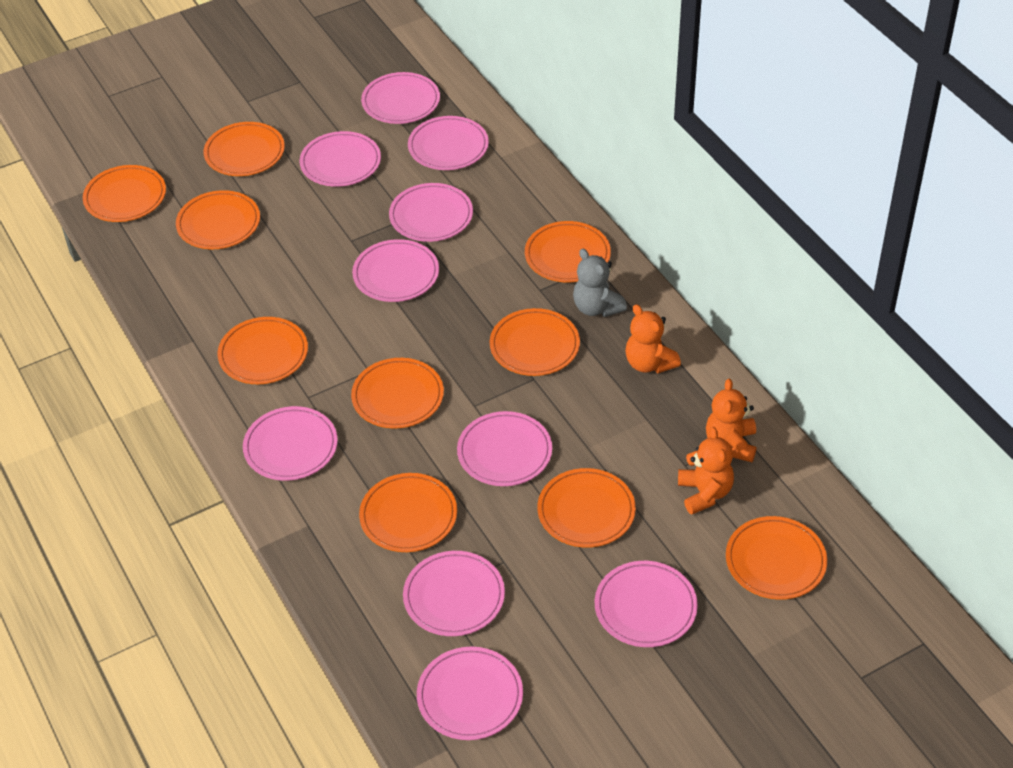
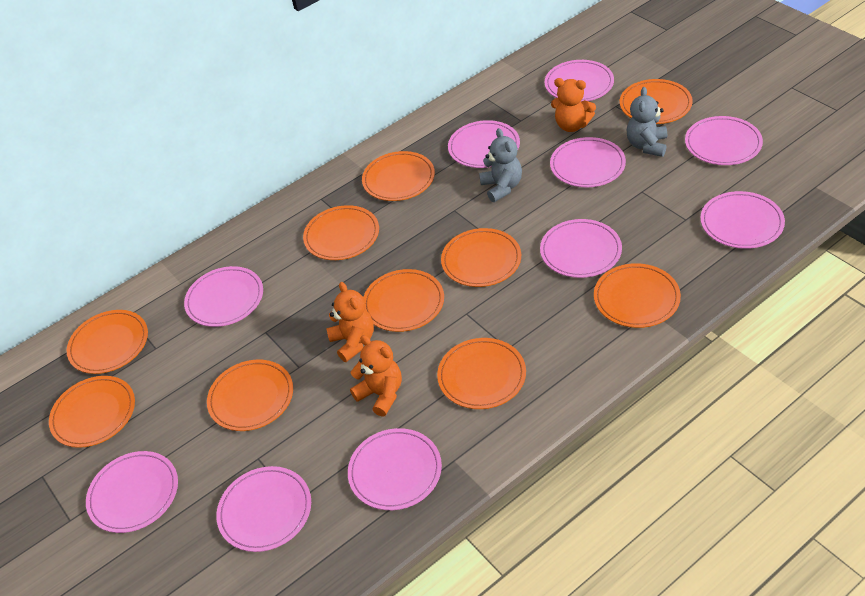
grey teddy bear: [573,248,627,317] = 1 -> [479,128,522,202] [627,87,667,157] = 2

